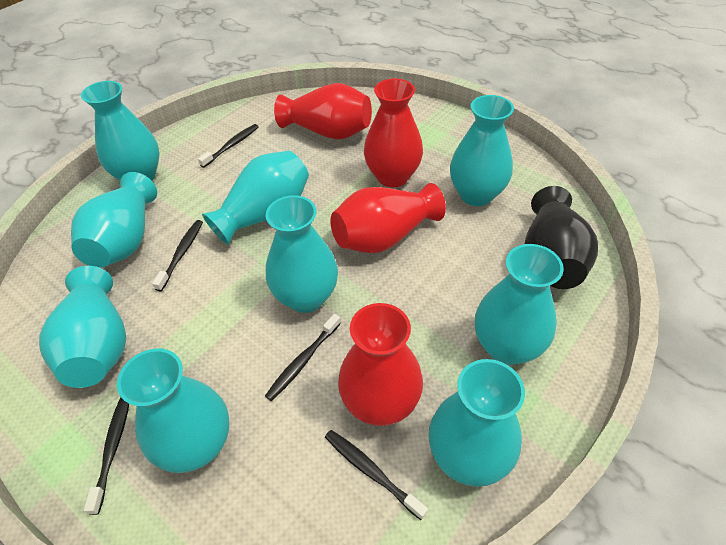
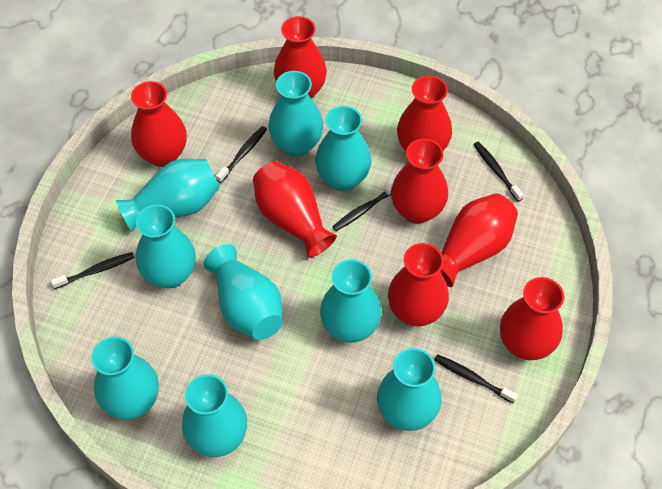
black vase: [525,186,598,289] = 1 -> none = 0
red vase: [274,83,372,139] [330,183,446,253] [338,303,423,426] [364,79,423,187] = 4 -> [131,81,187,167] [253,161,337,258] [274,16,327,99] [388,243,449,327] [391,139,448,224] [397,76,452,151] [440,193,518,287] [500,277,564,360] = 8

